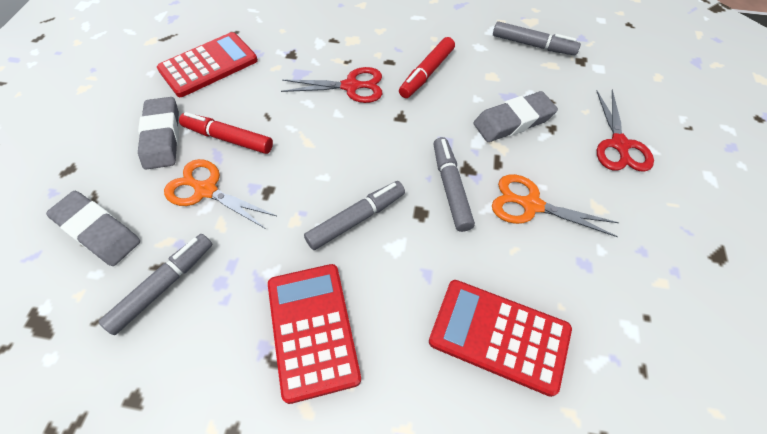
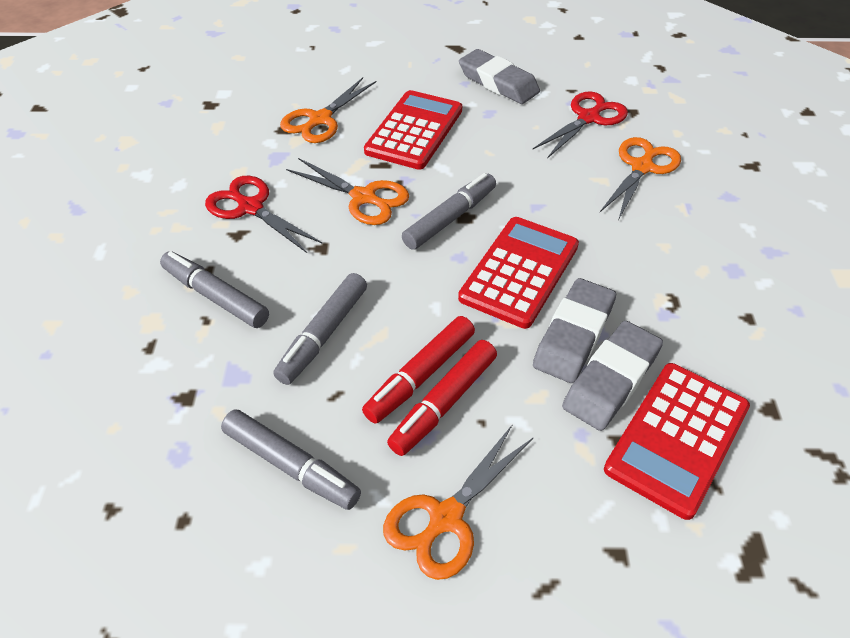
orange scissors: [164,159,277,229] [492,174,619,237] = 2 -> [280,77,376,143] [286,158,409,225] [383,424,534,580] [600,137,681,219] = 4

